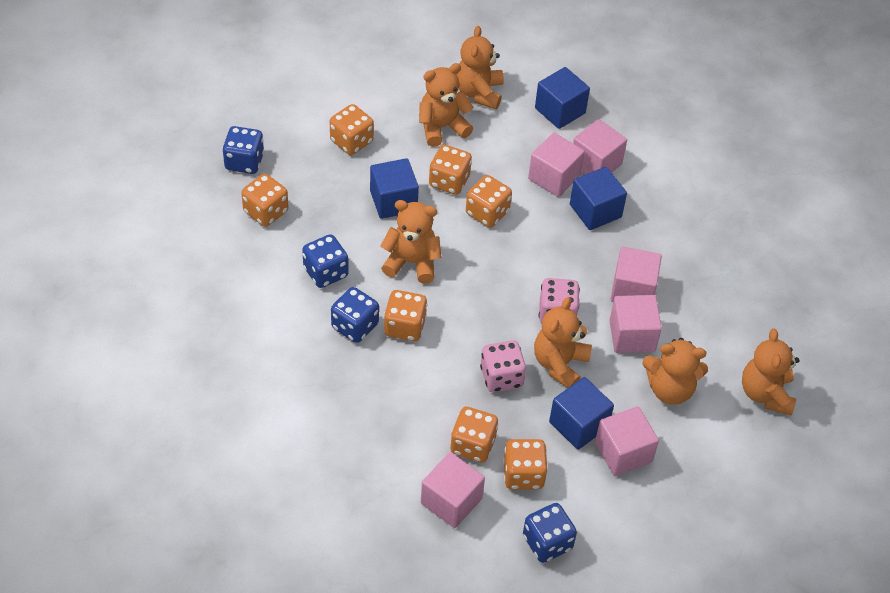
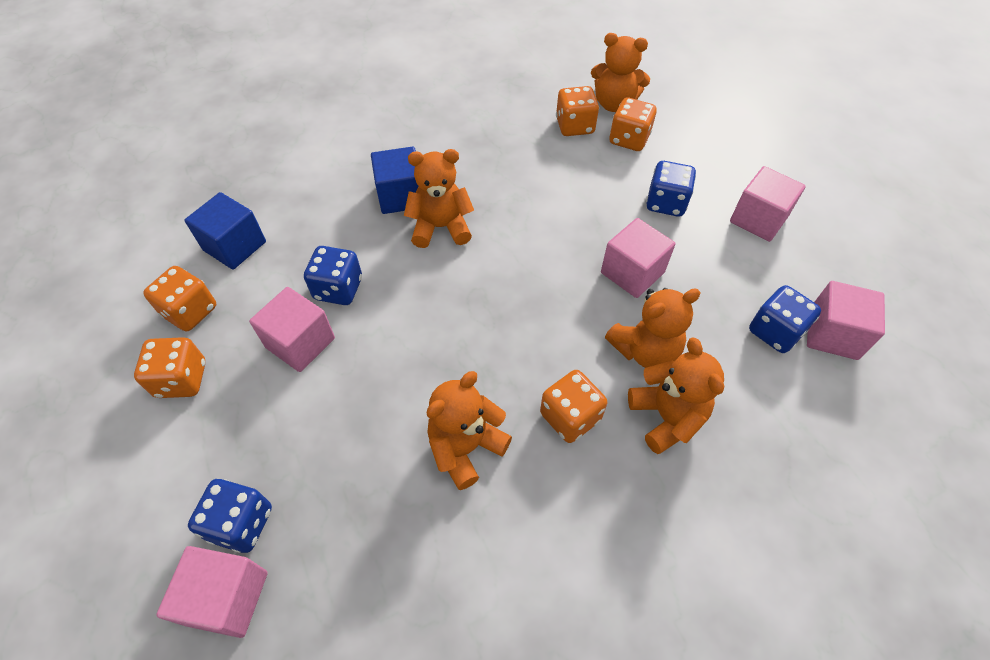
blue cube: [370,158,419,219] [535,67,590,129] [549,377,614,450] [570,167,627,230] = 4 -> [185,192,266,269] [371,147,419,214] = 2
orange dice: [241,174,289,227] [330,104,374,155] [384,290,427,341] [429,145,472,195] [450,407,498,463] [466,175,512,228] [503,439,547,489] = 7 -> [134,337,206,398] [143,266,216,331] [540,370,607,443] [556,86,599,136] [609,98,657,151] = 5
orange teddy bear: [381,200,442,284] [419,63,474,147] [456,26,504,109] [534,297,592,388] [642,338,708,405] [742,329,799,415] = 6 -> [404,149,474,248] [427,371,512,490] [591,33,650,112] [605,288,700,368] [628,338,724,454] = 5
pink cube: [421,452,485,528] [528,133,585,197] [573,119,627,175] [595,406,659,476] [609,295,662,353] [611,247,662,302] = 6 -> [157,546,268,638] [249,287,335,372] [601,218,675,298] [730,166,806,242] [807,281,885,360] = 5
pink dice: [480,340,526,392] [539,278,580,324] = 2 -> none = 0

